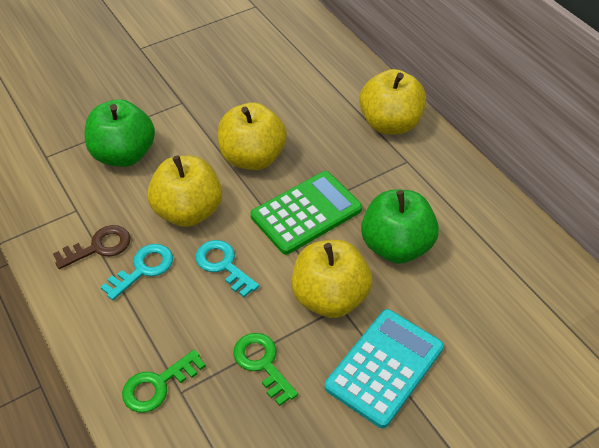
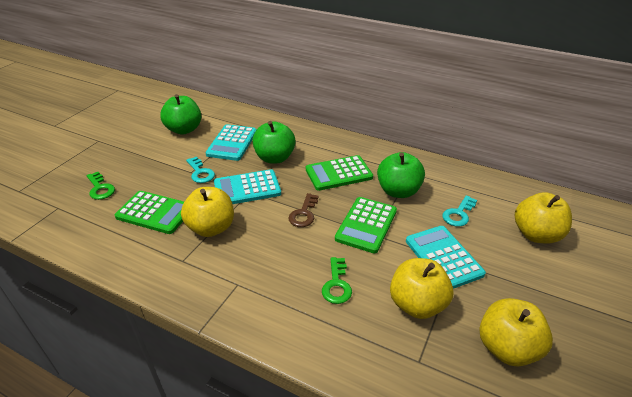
green apple: [85,99,155,167] [361,189,439,264] = 2 -> [160,94,201,134] [252,121,296,163] [377,152,425,198] = 3
green calculator: [251,171,362,255] = 1 -> [115,191,184,234] [306,155,373,191] [335,197,397,253] = 3
turquoise calculator: [325,309,444,428] = 1 -> [205,124,257,161] [214,169,281,204] [406,226,486,289] = 3

